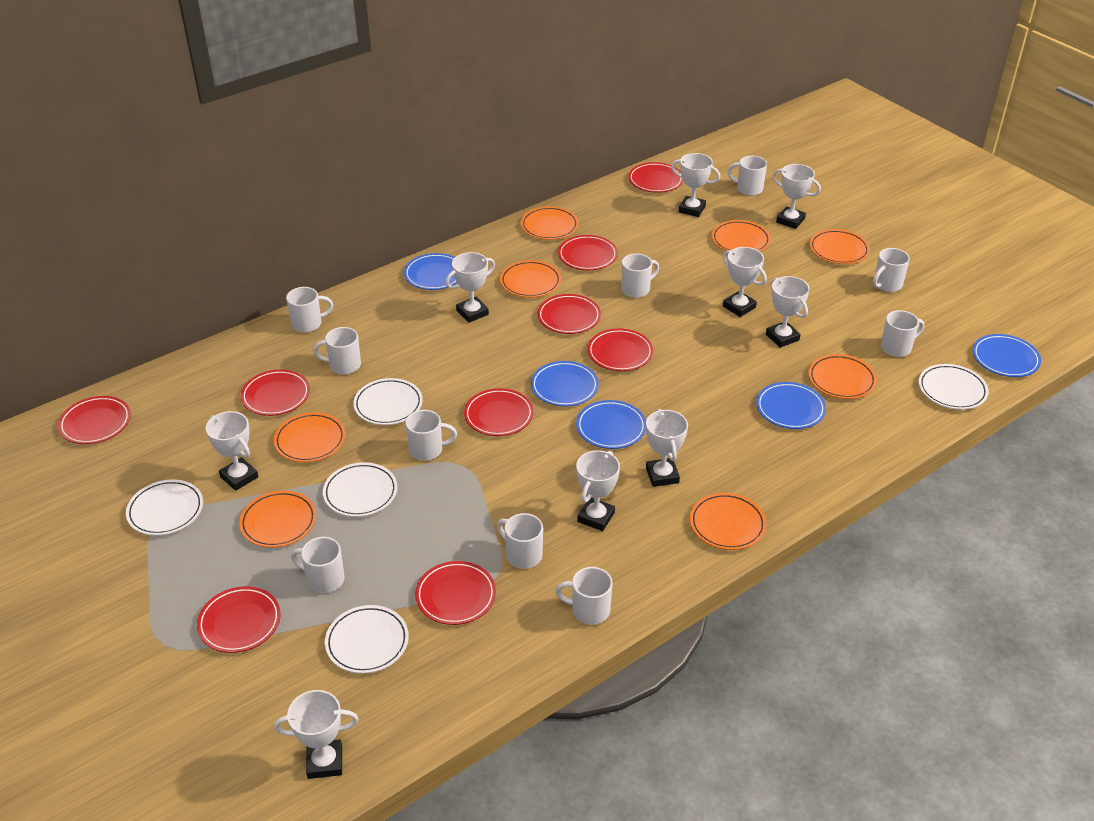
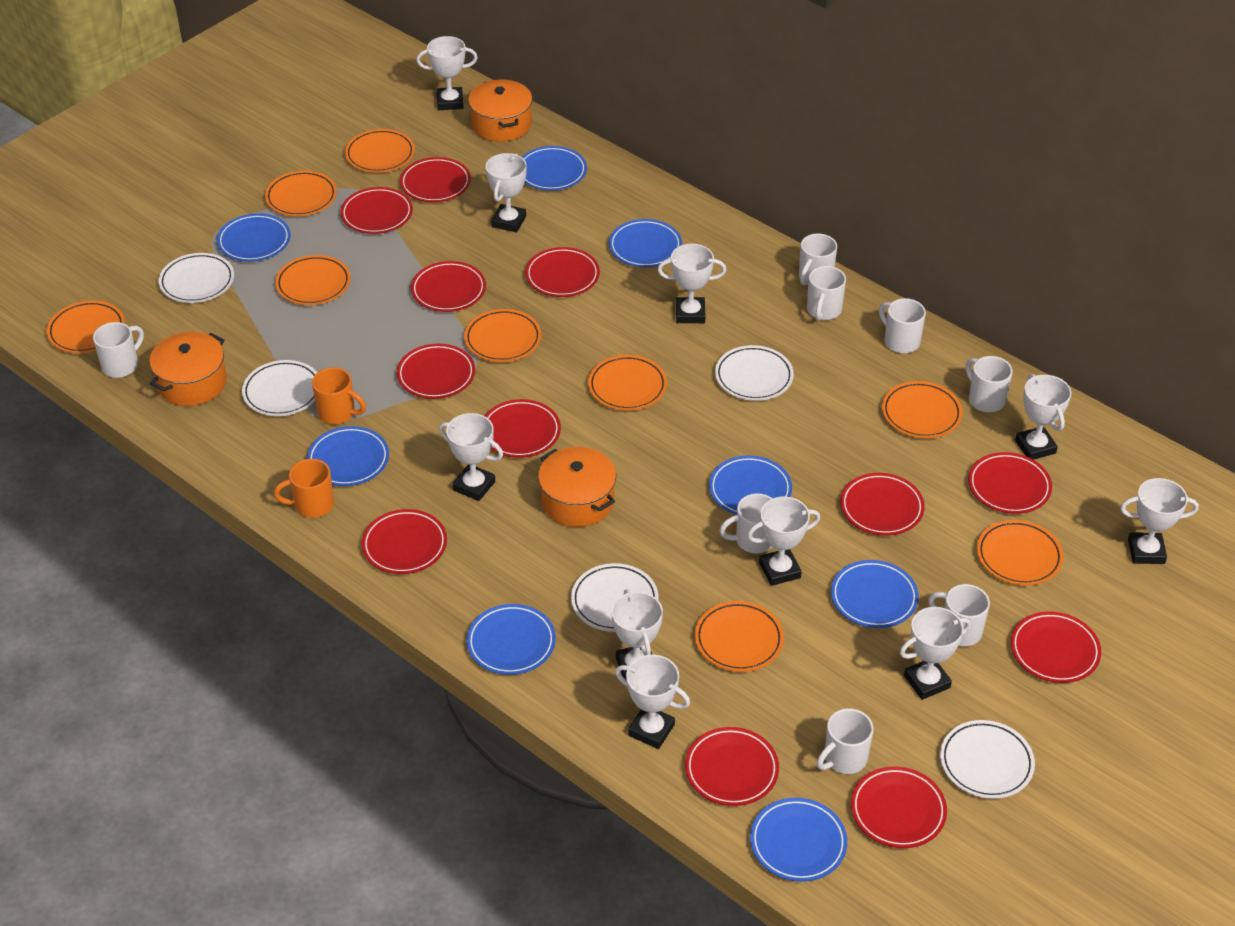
blue plate: [404,253,457,290] [531,361,599,406] [576,400,646,449] [756,382,826,429] [973,334,1041,377] = 5 -> [217,213,291,262] [307,426,389,486] [467,604,556,675] [522,146,587,191] [609,219,682,267] [709,455,792,515] [750,798,847,882] [831,560,919,628] = 8
orange mug: none = 0 -> [274,459,334,518] [312,367,366,424] = 2
orange plate: [239,491,316,548] [274,412,345,462] [500,260,561,298] [521,206,579,240] [690,493,766,550] [712,220,771,252] [808,354,877,399] [810,229,870,264] = 8 -> [47,301,125,353] [265,171,337,216] [275,255,351,305] [345,129,415,173] [464,309,541,362] [588,355,667,411] [695,601,784,672] [882,381,962,439] [977,520,1063,586] = 9
orange pot: none = 0 -> [149,332,227,406] [468,80,532,142] [538,447,616,527] = 3
red plate: [58,396,131,444] [197,586,281,653] [241,369,310,416] [415,561,496,625] [464,388,534,436] [537,294,601,334] [558,235,618,270] [588,328,653,371] [628,162,683,193] = 9 -> [340,187,413,234] [362,509,447,574] [397,344,475,399] [400,157,471,202] [411,261,486,312] [485,399,561,458] [525,247,600,297] [685,727,779,806] [840,473,925,536] [851,766,947,848] [968,452,1052,514] [1011,611,1101,683] = 12
white mug: [286,287,333,332] [291,537,345,593] [313,327,361,374] [405,410,457,461] [497,513,543,569] [555,567,613,625] [621,254,659,298] [727,156,767,196] [873,248,910,292] [881,310,924,357] = 10 -> [93,322,144,378] [719,493,773,553] [799,234,837,285] [807,266,846,321] [817,708,873,774] [879,298,926,353] [928,584,990,646] [966,356,1013,412] = 8
white trophy: [206,411,259,491] [274,690,358,779] [446,252,495,323] [576,450,620,531] [646,409,688,487] [671,153,720,217] [723,247,767,317] [766,276,810,348] [773,164,821,229] = 9 -> [416,36,478,110] [439,413,503,501] [486,153,527,232] [611,590,663,680] [615,655,690,749] [658,244,726,323] [747,497,820,586] [900,607,970,700] [1015,374,1071,460] [1120,478,1199,564] = 10

